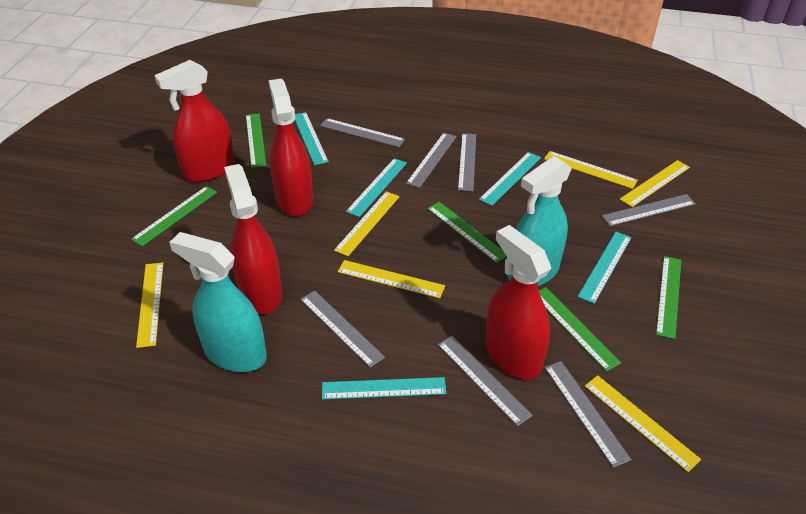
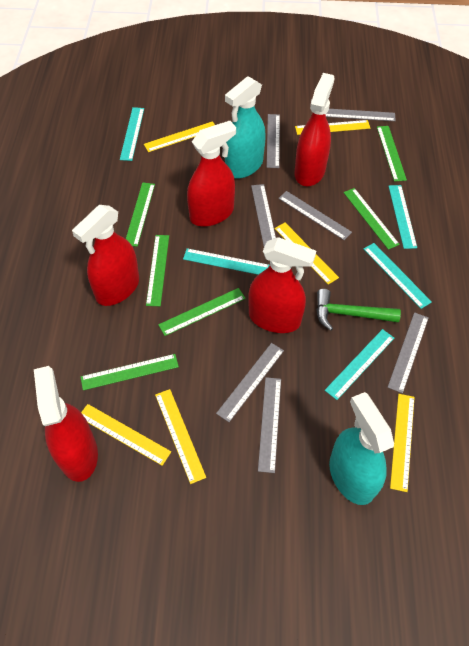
green hammer: none = 0 -> [317,289,401,331] = 1
green ruler: [131,186,217,246] [246,113,266,168] [427,202,507,263] [539,287,621,372] [656,256,681,339] = 5 -> [81,354,179,390] [126,182,155,247] [146,235,169,306] [158,288,246,336] [343,188,400,250] [377,126,407,182] = 6
red spray bottle: [154,60,235,182] [224,164,282,314] [269,79,313,216] [485,225,551,379] = 4 -> [34,366,98,482] [72,205,139,306] [187,121,236,227] [248,237,316,333] [294,73,335,186] = 5

